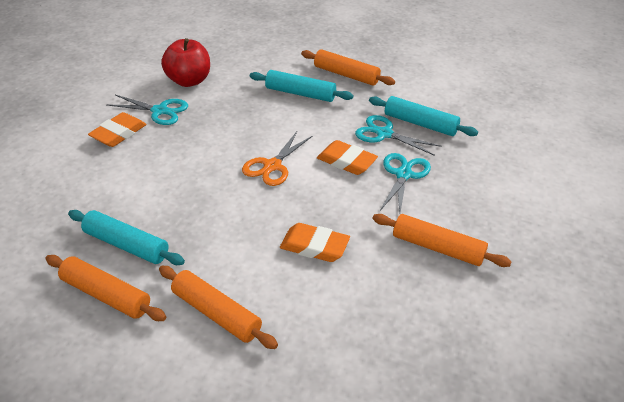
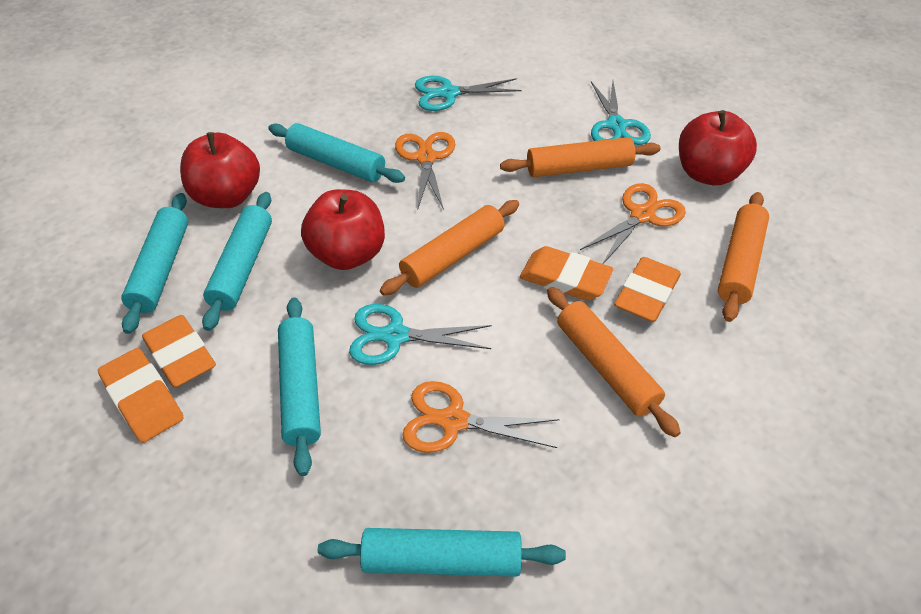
orange eraser: [88,112,147,147] [280,223,350,262] [317,140,378,175] = 3 -> [98,348,184,443] [142,315,216,387] [520,246,613,301] [614,257,681,322] = 4
orange scissors: [242,131,313,186] = 1 -> [395,132,455,211] [403,381,560,453] [580,183,686,264] = 3
red apple: [161,38,210,87] = 1 -> [180,132,260,208] [301,189,385,270] [679,110,757,185] = 3
turquoise rolling pin: [68,210,185,265] [250,70,353,102] [369,96,478,136] = 3 -> [121,193,188,334] [202,192,272,331] [268,123,405,183] [278,297,321,476] [318,528,566,577] = 5

